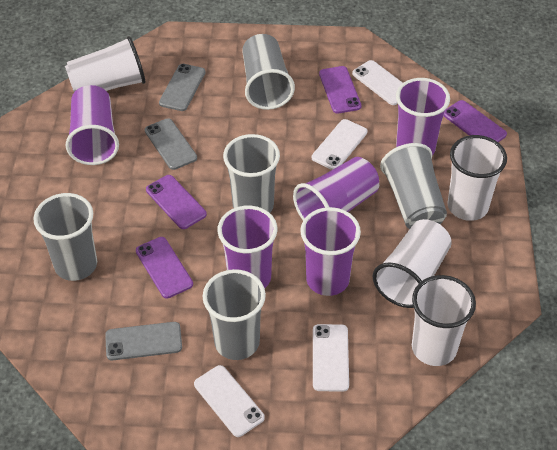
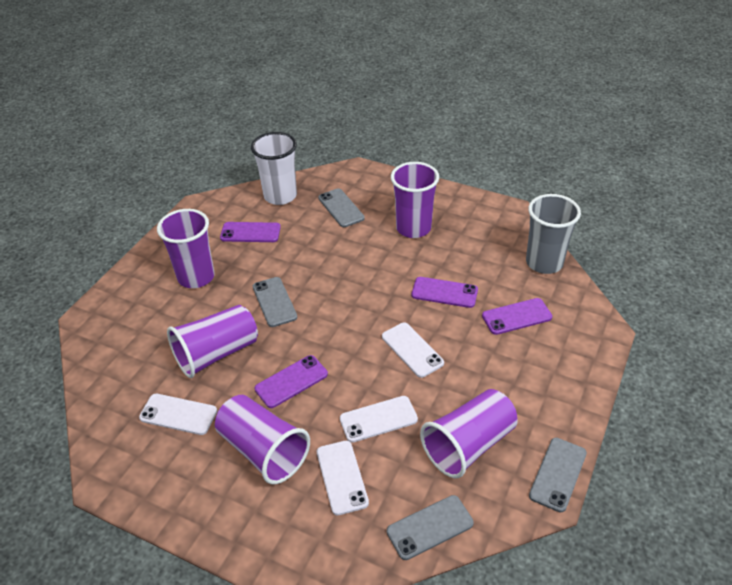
grey cup: [33,193,97,281] [202,269,266,360] [223,134,280,213] [242,34,295,110] [380,143,447,229] = 5 -> [526,194,581,274] = 1
grey phone: [105,322,182,360] [145,118,197,170] [159,64,206,111] = 3 -> [253,277,297,327] [318,188,365,227] [387,495,474,560] [529,438,587,513] = 4
white cup: [65,36,145,92] [373,219,452,308] [412,275,476,366] [447,135,507,221] = 4 -> [251,132,297,205] = 1

